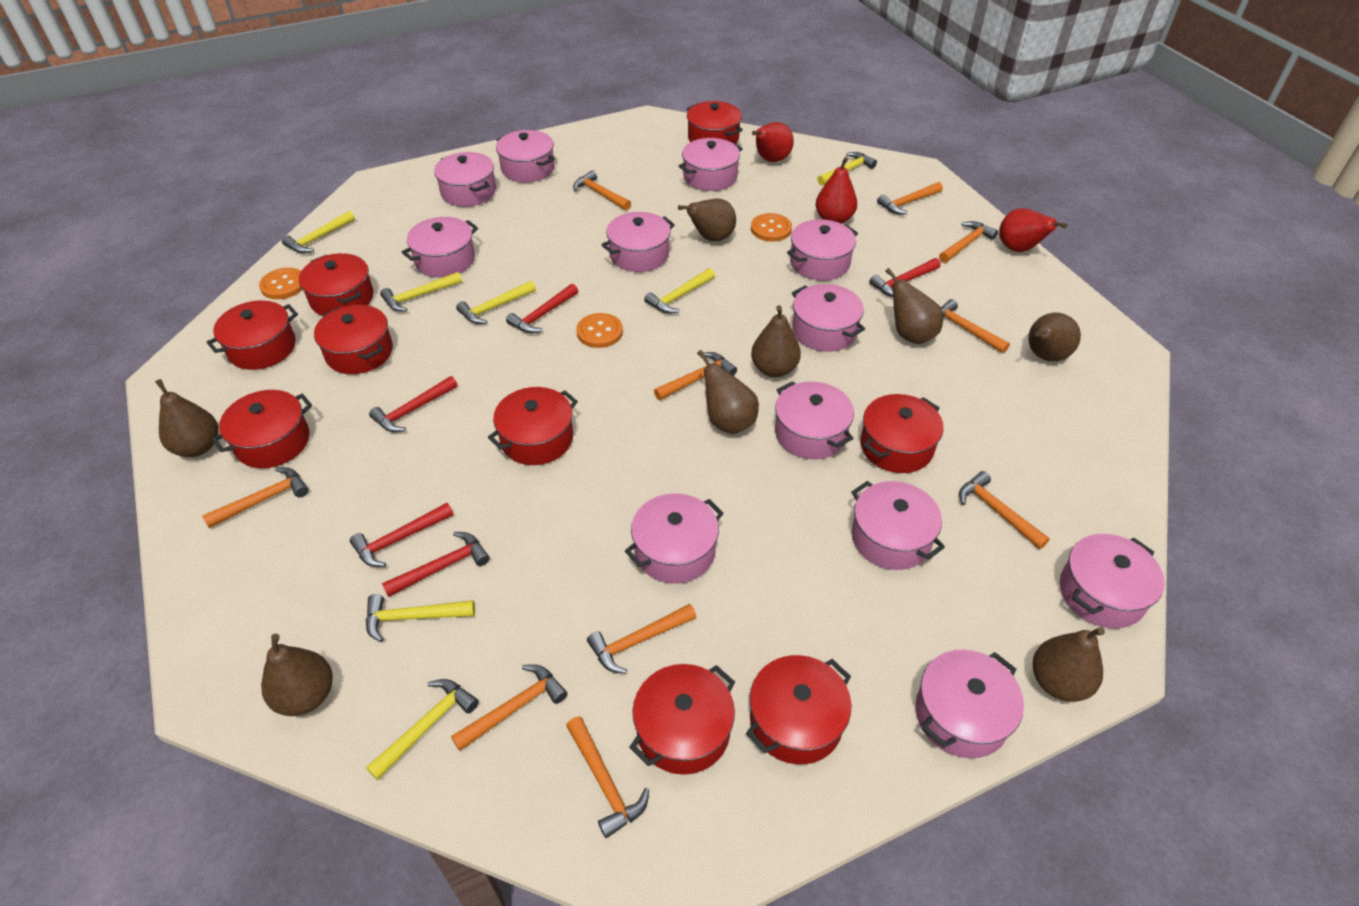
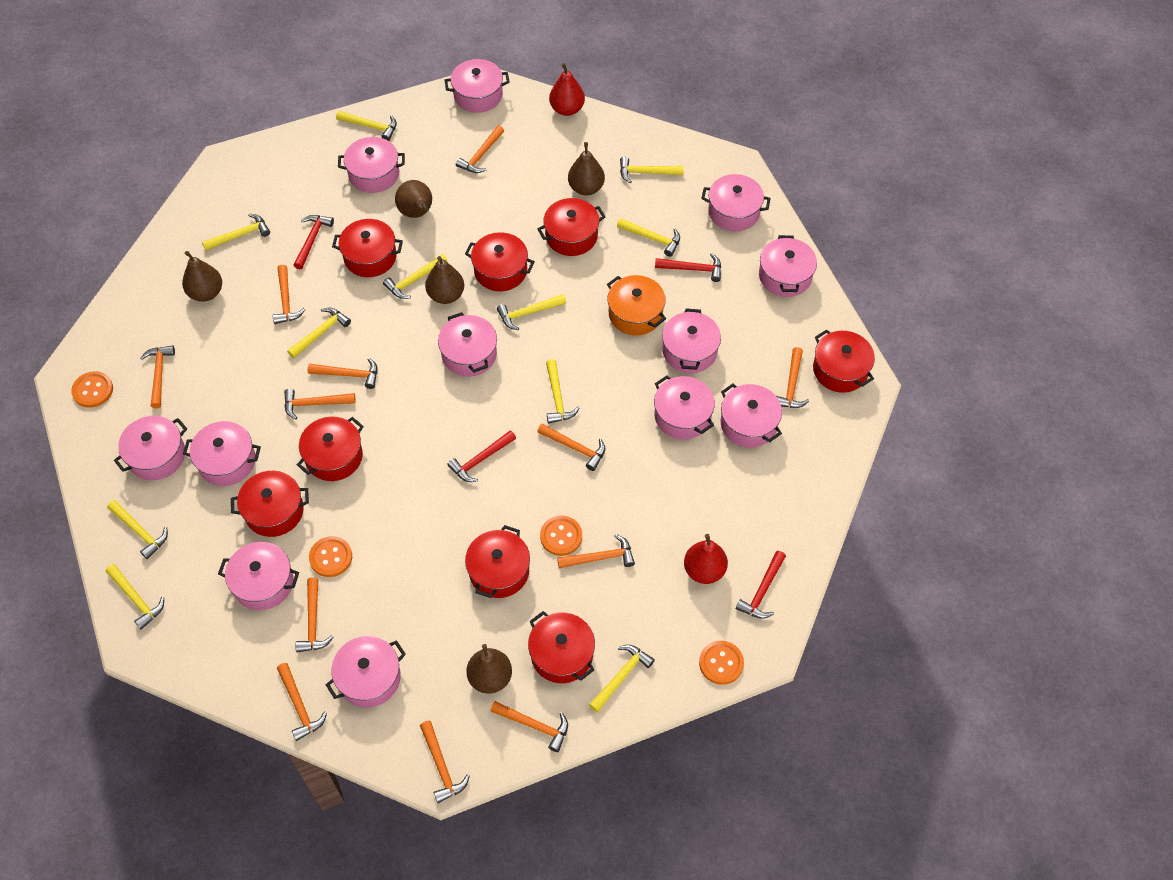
brown pear: [155,379,218,457] [261,634,333,716] [678,199,736,242] [697,350,759,434] [751,305,801,377] [885,268,943,344] [1028,313,1081,362] [1033,627,1105,702] = 8 -> [182,251,222,302] [395,180,432,218] [425,256,464,304] [466,644,512,694] [568,142,605,195] = 5
orange button: [259,268,303,299] [576,313,623,348] [751,213,792,242] = 3 -> [71,371,113,408] [309,536,352,577] [540,516,582,556] [699,641,744,685] = 4
orange hammer: [202,467,309,528] [451,664,567,751] [566,716,649,838] [573,170,631,210] [587,604,696,674] [654,352,737,400] [877,182,943,214] [939,221,998,263] [941,299,1010,353] [959,471,1050,549] = 10 -> [140,345,175,408] [273,265,305,324] [277,663,327,741] [284,389,356,419] [295,577,334,652] [308,358,377,389] [420,720,470,803] [456,125,504,173] [490,701,568,752] [537,423,605,471] [557,534,635,568] [776,347,809,408] = 12
orange pot: none = 0 -> [607,275,666,336] = 1
red hammer: [350,503,454,567] [369,376,458,432] [382,532,490,597] [506,284,578,334] [869,258,941,297] = 5 -> [294,215,334,269] [447,430,516,482] [655,253,721,282] [736,551,786,619] = 4
red pear: [752,122,794,162] [815,157,857,224] [999,208,1068,252] = 3 -> [549,63,585,116] [684,534,728,584] = 2
red pot: [206,300,298,370] [212,390,312,468] [299,253,374,316] [314,305,393,374] [488,387,578,465] [629,664,735,775] [687,101,743,144] [746,655,851,764] [861,394,944,473] = 9 -> [231,471,309,537] [297,417,364,481] [332,219,403,277] [465,232,535,291] [465,525,530,598] [528,611,595,683] [537,198,605,256] [813,329,875,393] = 8
yellow hammer: [282,211,355,254] [366,594,475,642] [366,679,479,780] [380,272,462,312] [456,281,536,324] [644,268,715,314] [817,152,877,186] = 7 -> [106,564,164,630] [107,500,168,559] [202,214,270,251] [287,308,351,358] [336,111,397,141] [383,254,448,299] [497,294,566,330] [546,359,580,424] [589,645,655,712] [617,218,680,257] [620,157,684,183] = 11

